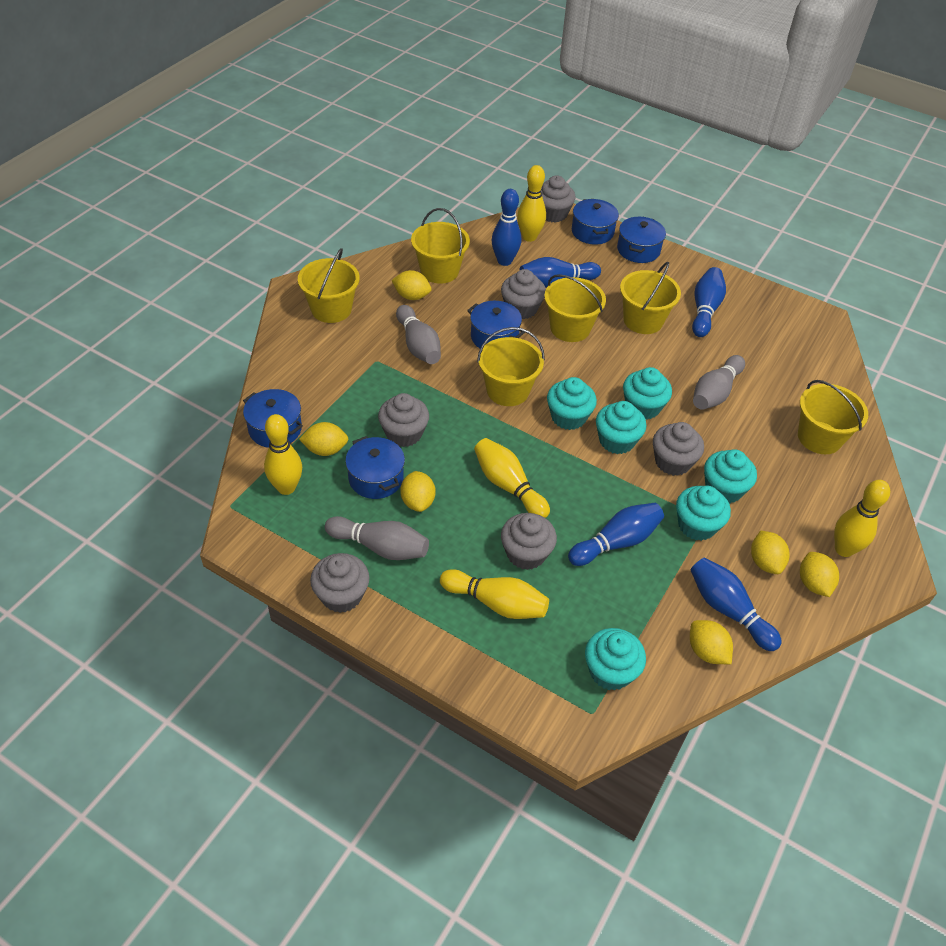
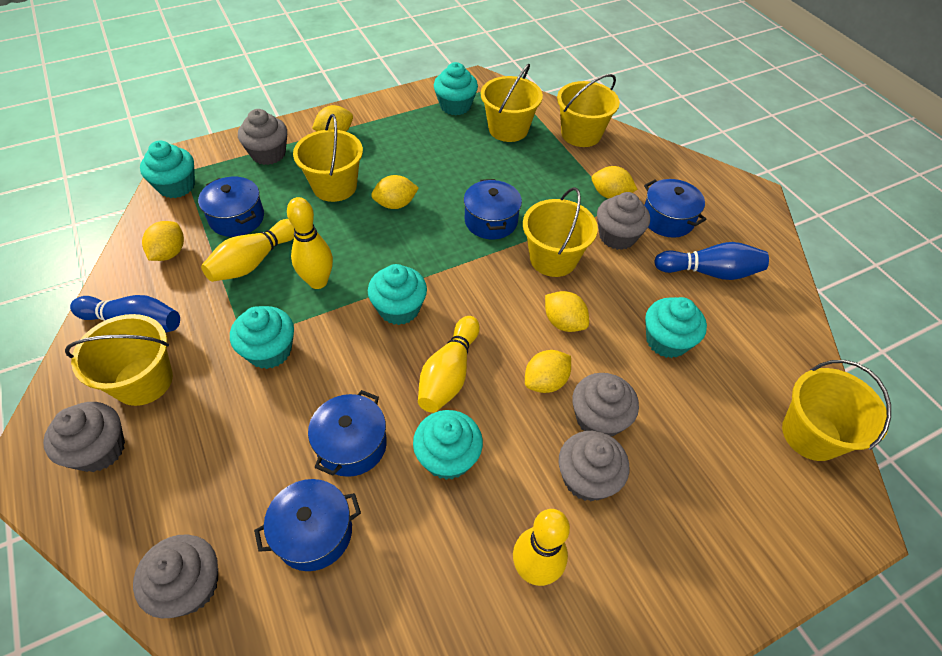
blue bowling pin: [492,189,521,266] [519,257,601,288] [568,503,664,566] [690,558,782,651] [692,267,726,337] = 5 -> [70,295,180,332] [654,242,769,280] = 2
grey bowling pin: [325,516,429,560] [396,305,441,364] [693,355,745,410] = 3 -> none = 0
yellow bowling pin: [264,414,302,495] [440,569,549,619] [474,438,550,518] [517,165,546,242] [834,480,890,557] = 5 -> [201,219,294,282] [287,197,333,289] [418,316,480,413] [513,509,570,586] = 4

